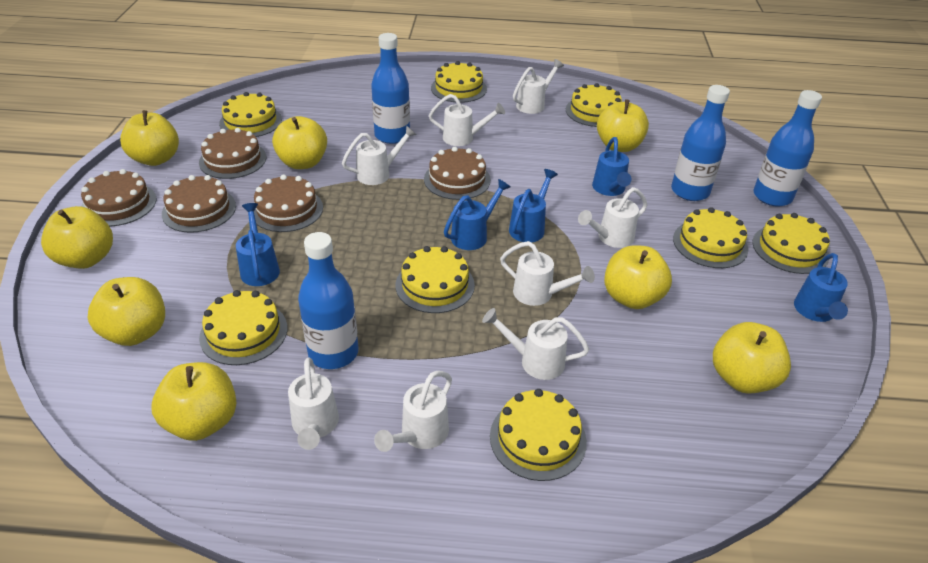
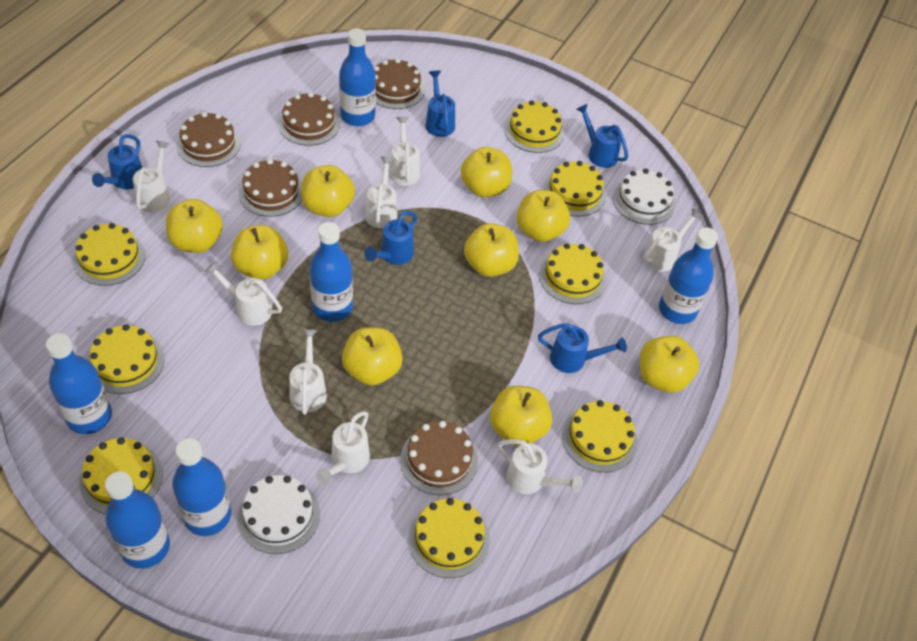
blue bottle: [298,232,359,369] [371,33,410,144] [671,85,730,201] [754,90,822,206] = 4 -> [46,333,112,434] [105,471,170,569] [172,438,231,536] [309,222,353,322] [339,28,376,126] [659,227,718,324] = 6
white cake: none = 0 -> [237,475,320,554] [613,169,676,225] = 2
yellow apple: [41,206,113,269] [88,277,165,346] [120,110,179,166] [151,362,236,441] [272,116,327,169] [597,100,649,152] [604,245,672,309] [713,322,791,393] = 8 -> [166,199,223,253] [231,225,288,280] [301,165,355,217] [342,327,403,385] [461,147,512,197] [464,223,519,277] [490,386,552,446] [516,190,570,242] [640,336,699,393] = 9

